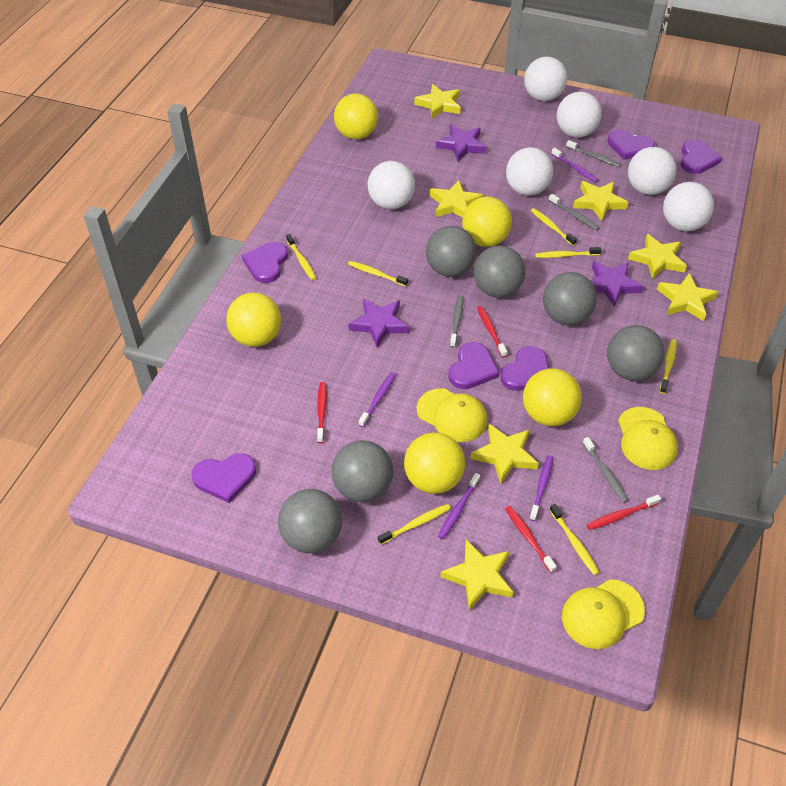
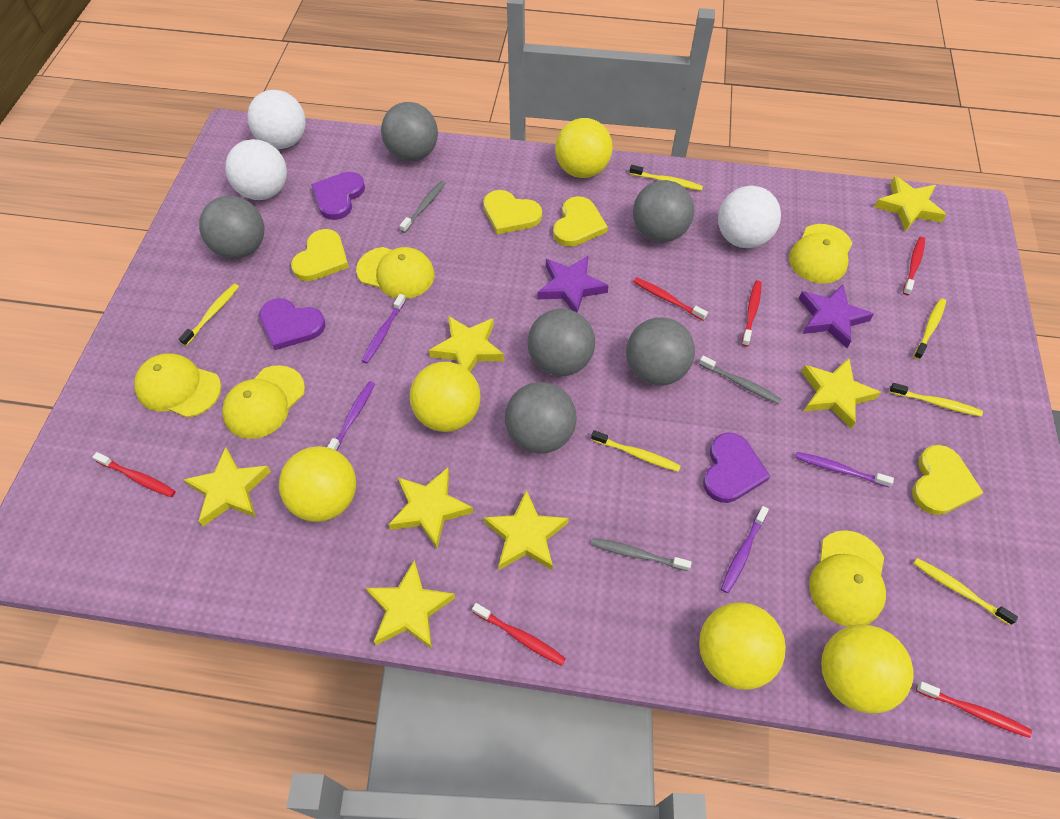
grey toothbrush: [450,295,463,348] [549,194,600,231] [566,140,621,167] [583,437,629,503] = 4 -> [400,181,446,233] [591,538,692,571] [699,356,782,404] = 3
purple heart: [192,453,256,503] [242,242,288,283] [448,342,500,389] [501,346,549,391] [607,130,655,160] [680,140,722,174] = 6 -> [259,298,326,350] [311,172,365,220] [703,432,770,503] = 3
purple star: [348,299,409,348] [436,124,486,162] [591,261,644,307] = 3 -> [538,255,609,313] [799,284,874,348] = 2
red toothbrush: [317,382,327,443] [477,306,507,358] [505,506,557,573] [587,495,661,530] = 4 -> [93,452,176,497] [472,603,566,666] [633,277,708,321] [742,280,762,346] [903,237,925,295] [916,682,1032,738] = 6
white ball: [368,161,415,209] [506,147,553,196] [524,57,567,101] [557,92,602,137] [628,147,676,195] [663,182,714,231] = 6 -> [225,139,287,200] [247,90,306,149] [718,186,781,248] = 3
yellow cap: [417,388,488,442] [562,579,645,649] [618,407,678,470] = 3 -> [134,353,221,418] [222,365,305,439] [356,247,435,299] [789,224,853,284] [809,530,886,627] = 5
yellow heart: none = 0 -> [291,229,349,281] [483,190,542,234] [553,196,608,247] [912,445,984,515] = 4
yellow toothbrush: [286,234,316,280] [348,261,408,287] [378,504,451,545] [531,208,577,246] [535,247,601,258] [550,504,599,575] [660,339,677,394] = 7 -> [179,284,239,346] [591,430,681,472] [629,165,703,191] [889,383,983,417] [913,558,1018,625] [914,298,946,360] = 6

